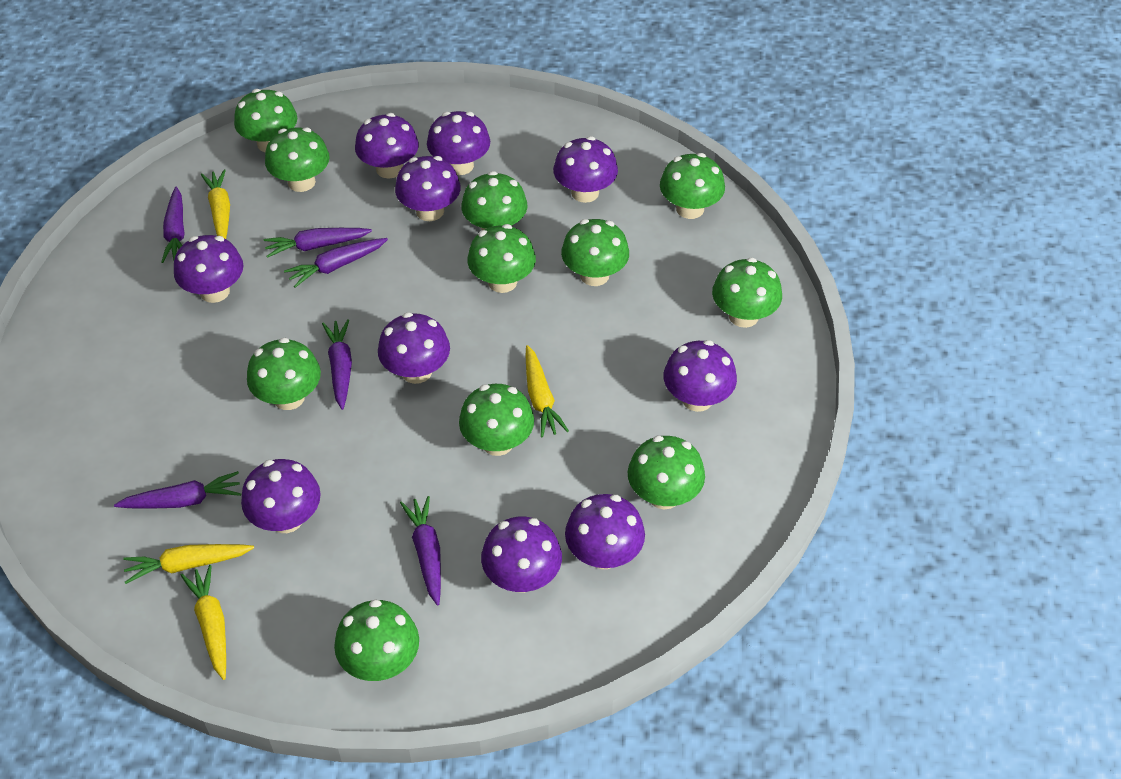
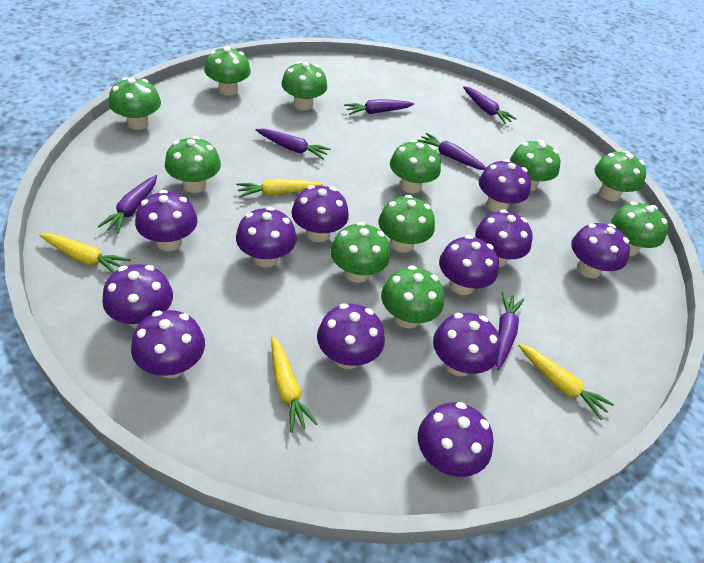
purple mushroom: [174,235,243,303] [241,459,321,533] [355,113,419,179] [378,312,450,384] [395,156,461,221] [427,111,490,175] [481,517,562,593] [553,136,618,203] [565,494,645,569] [664,340,737,412] = 10 -> [102,264,173,329] [131,310,205,378] [135,190,198,251] [236,207,297,268] [291,185,349,242] [317,303,385,369] [418,402,494,477] [433,312,500,376] [439,235,499,295] [475,209,533,267] [479,159,531,212] [571,223,630,278] = 12

